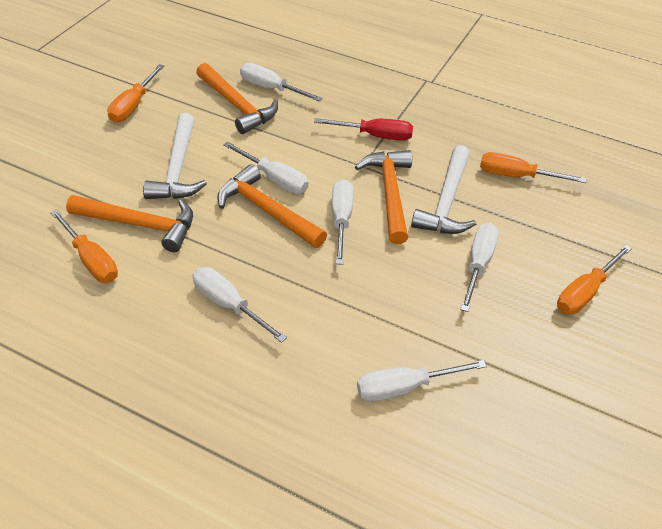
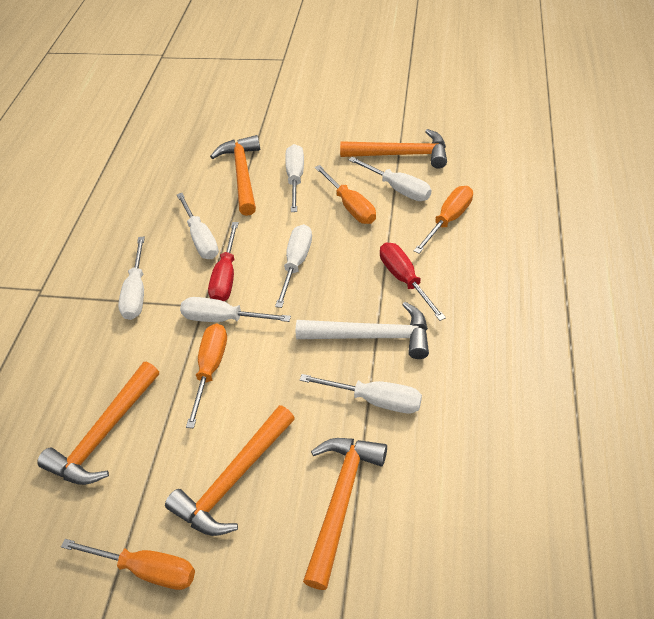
orange hammer: [66,195,193,252] [196,63,278,134] [217,164,327,248] [355,150,412,244] = 4 -> [37,362,159,485] [165,405,295,536] [210,135,260,216] [303,438,387,590] [340,129,447,169] = 5
red screwdriver: [314,118,413,141] = 1 -> [208,222,239,301] [380,243,446,321] = 2
white hammer: [143,113,207,199] [411,145,476,234] = 2 -> [296,302,429,359] = 1
white screwdriver: [192,267,287,343] [223,142,308,194] [240,63,322,101] [332,179,353,265] [357,360,487,402] [460,223,499,312] = 6 -> [118,237,145,320] [177,193,219,259] [180,297,291,322] [275,224,312,308] [285,144,304,212] [300,374,422,414] [349,157,431,201] = 7

